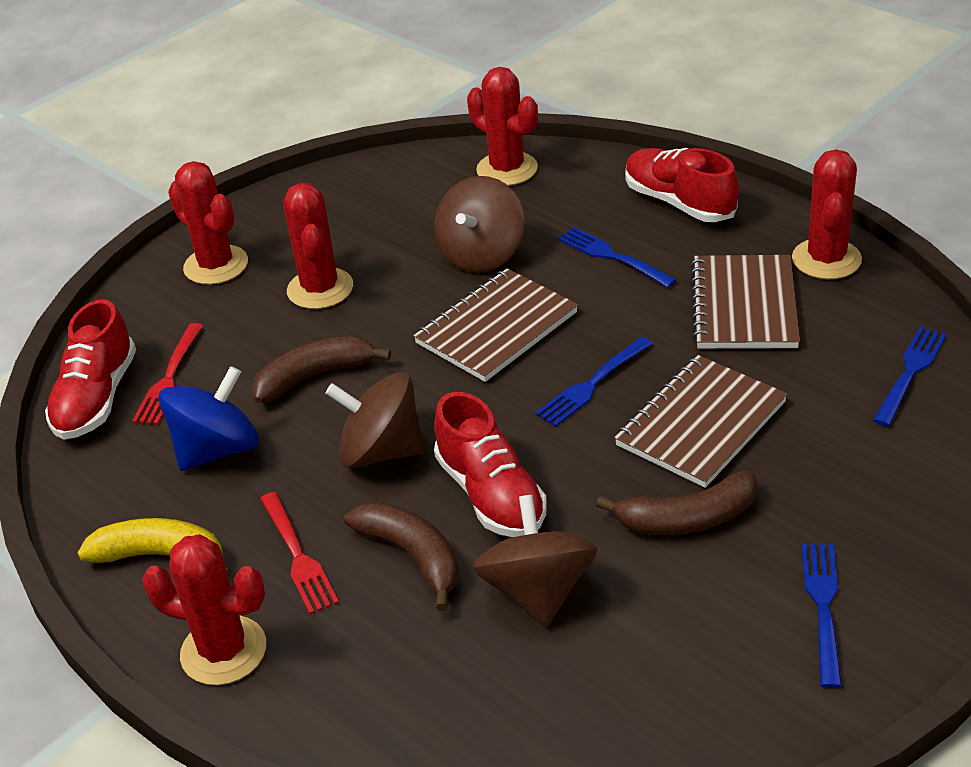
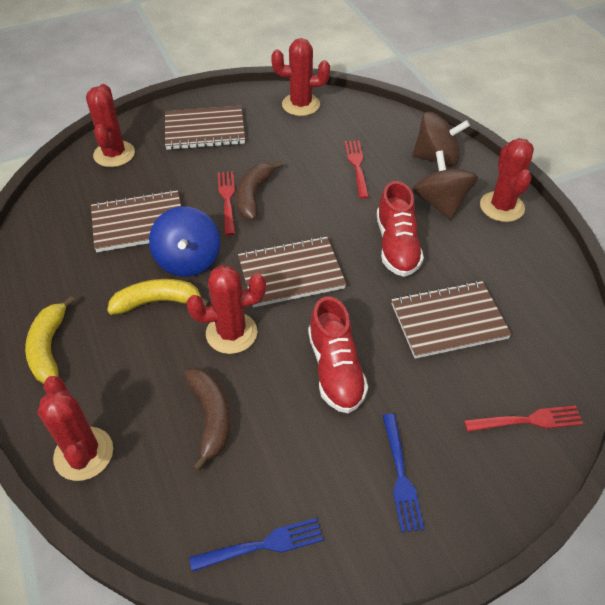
blue fork: [535,337,653,427] [558,227,677,288] [802,543,842,688] [873,327,946,426] = 4 -> [189,518,323,572] [383,414,424,532] = 2
brown banana: [252,336,391,403] [344,502,459,611] [596,471,757,535] = 3 -> [184,368,230,472] [236,160,283,220] = 2
brown notebook: [413,269,578,382] [614,355,788,488] [690,255,800,349] = 3 -> [91,190,181,252] [165,106,245,150] [238,236,346,307] [391,281,512,359] = 4
brown spinning top: [325,372,425,468] [434,176,525,273] [473,495,597,628] = 3 -> [412,150,478,219] [413,112,470,167] = 2
red fork: [132,323,203,425] [260,492,339,614] = 2 -> [218,171,235,235] [345,140,369,199] [464,405,583,432] = 3
red shoe: [45,299,136,440] [434,392,547,537] [625,148,739,222] = 3 -> [308,296,368,413] [377,181,424,277] = 2
yellow banana: [78,518,232,577] = 1 -> [25,296,75,384] [107,279,210,315] = 2

